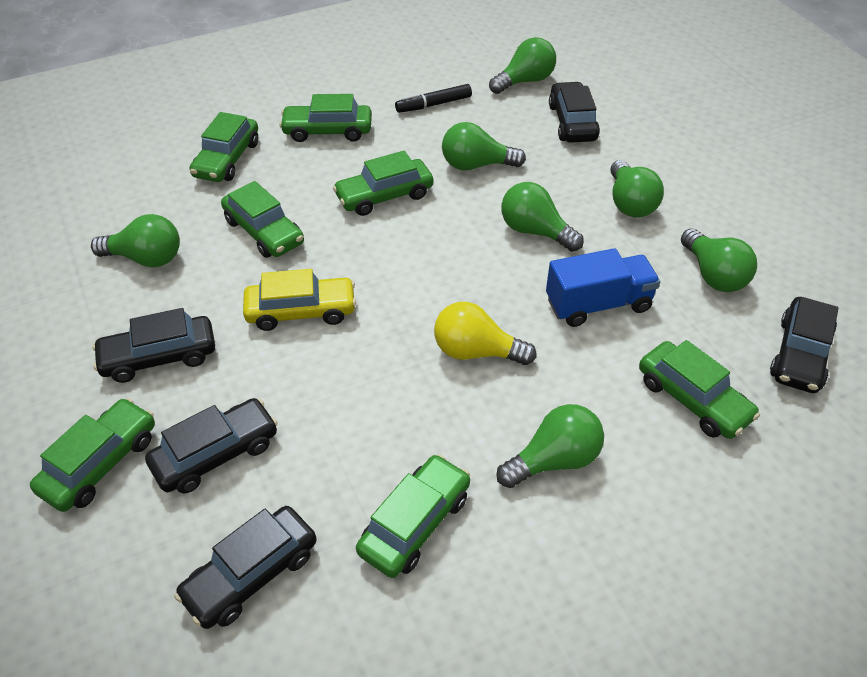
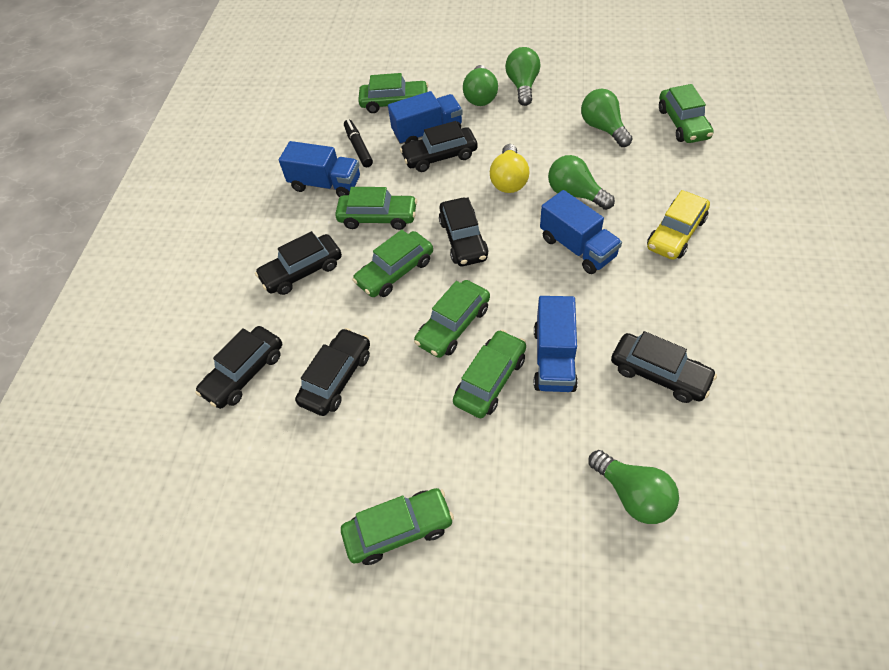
black car: [92,308,215,383] [145,398,278,494] [174,506,317,629] [549,82,600,143] [770,297,838,393] = 5 -> [195,326,282,409] [255,231,342,295] [295,328,370,416] [400,121,478,172] [439,197,489,266] [611,331,717,403] = 6
blue truck: [546,248,660,327] = 1 -> [279,141,360,197] [388,91,463,144] [534,296,578,392] [540,190,622,274] = 4
green light bulb: [91,214,180,267] [442,122,526,170] [489,37,556,94] [496,404,604,488] [501,182,584,252] [610,160,664,218] [681,228,757,292] = 7 -> [463,65,498,106] [506,47,540,106] [548,155,615,210] [581,89,633,147] [589,450,679,524] = 5

